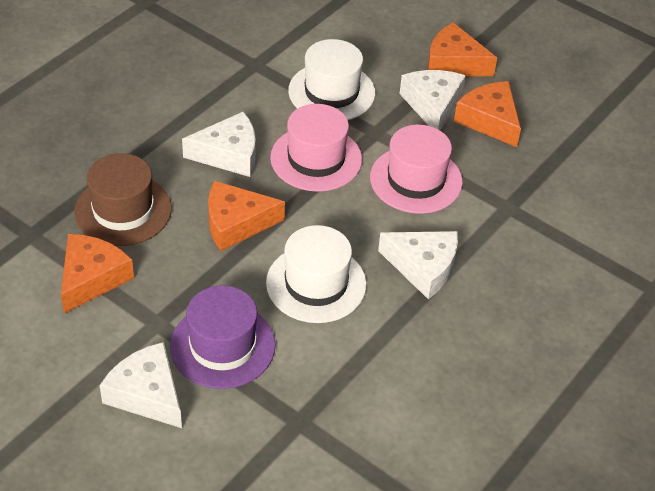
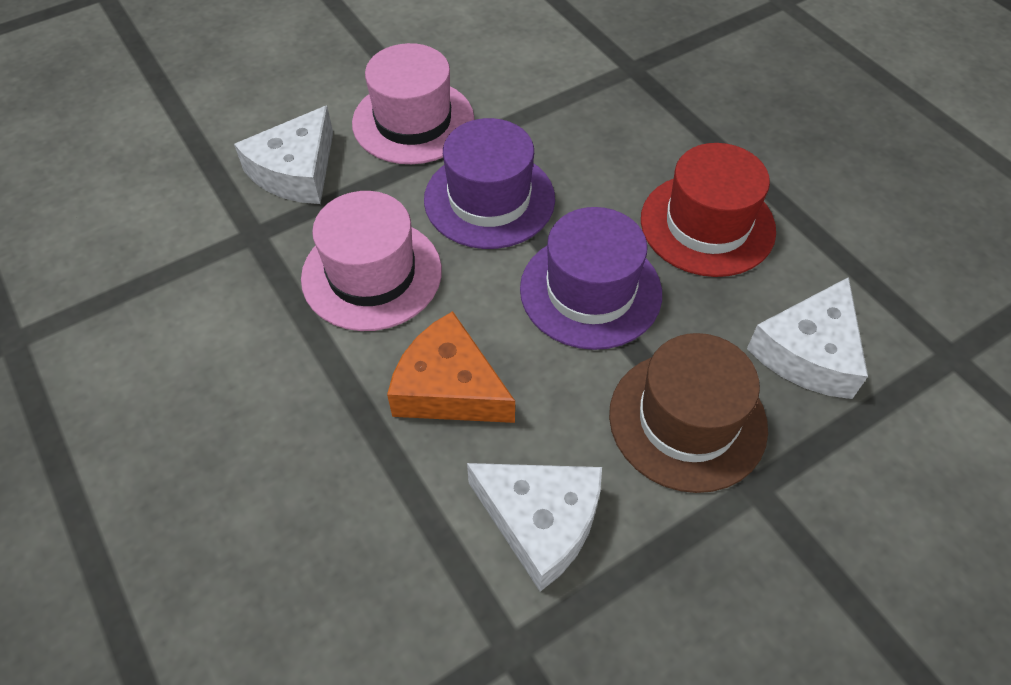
orange cheese: [61,234,134,313] [208,181,285,251] [428,22,497,76] [454,81,521,147] = 4 -> [387,311,515,423] = 1
purple hat: [170,285,276,389] = 1 -> [424,118,555,249] [520,207,662,350] = 2
red hat: none = 0 -> [641,143,776,277] = 1
white cheese: [100,342,182,428] [182,111,256,177] [378,231,458,299] [400,70,466,130] = 4 -> [234,105,333,204] [467,463,602,592] [747,277,868,399] = 3
white hat: [266,225,367,323] [288,39,375,120] = 2 -> none = 0

